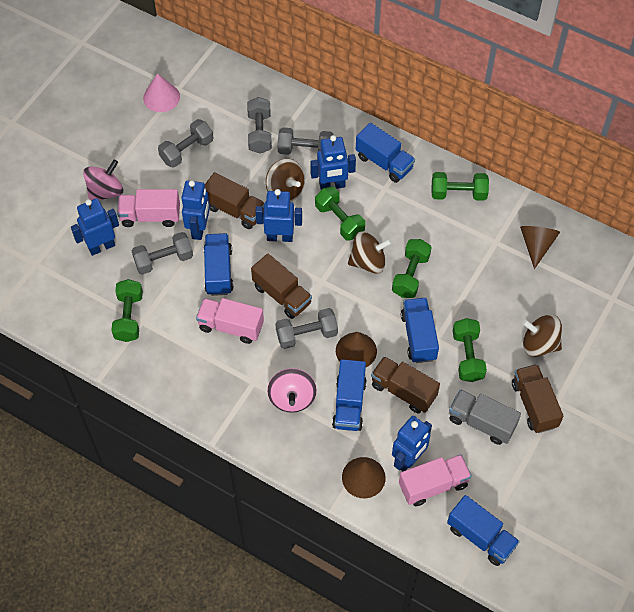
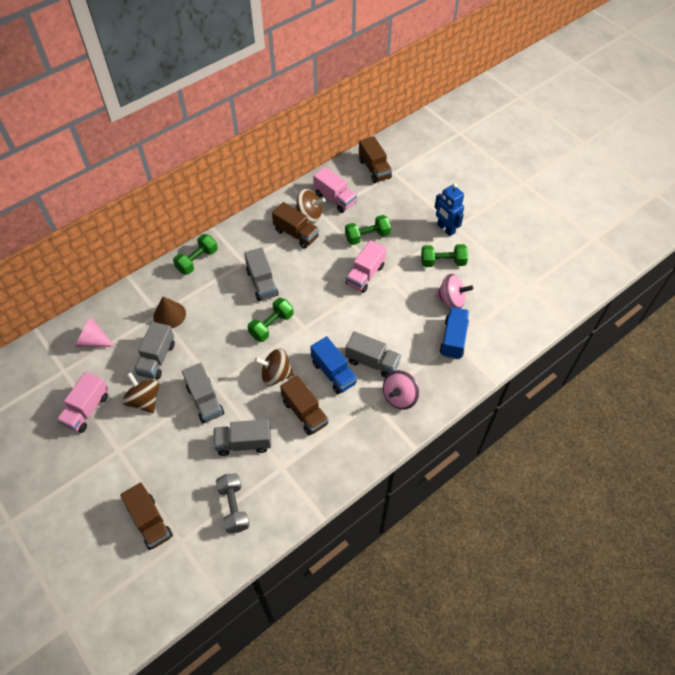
blue robot: [71,198,119,256] [181,180,210,240] [255,189,302,242] [310,135,356,190] [392,416,432,472] = 5 -> [434,183,464,236] = 1
blue truck: [204,233,234,296] [332,359,367,431] [356,123,415,183] [401,298,439,363] [447,495,520,566] = 5 -> [310,336,357,394] [440,307,469,359] = 2
brown cone: [336,332,377,367] [342,457,386,498] [520,226,560,269] = 3 -> [153,296,186,328] = 1
green dumbbell: [111,279,143,342] [315,187,365,241] [392,239,432,298] [431,172,489,201] [453,318,487,382] = 5 -> [173,234,218,275] [248,298,293,342] [345,215,391,245] [421,244,468,267] = 4
grey dumbbell: [132,232,193,275] [158,119,213,168] [247,97,272,154] [275,308,338,349] [277,127,333,155] = 5 -> [216,474,250,533] = 1
grey truck: [449,389,521,445] = 1 -> [134,322,175,380] [182,363,224,423] [214,419,271,456] [244,248,278,301] [345,331,401,378] = 5

